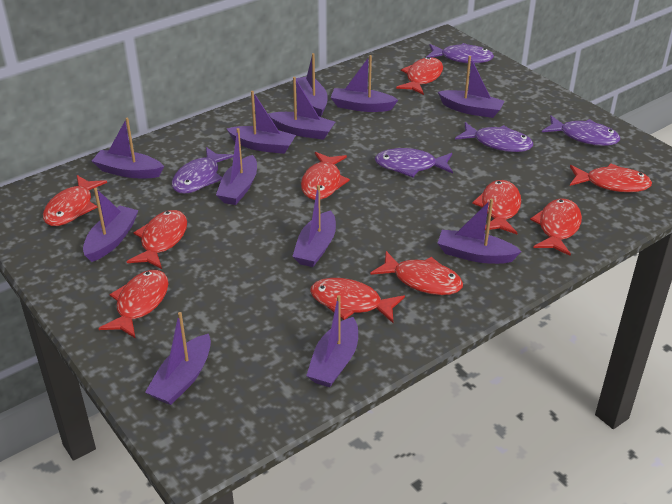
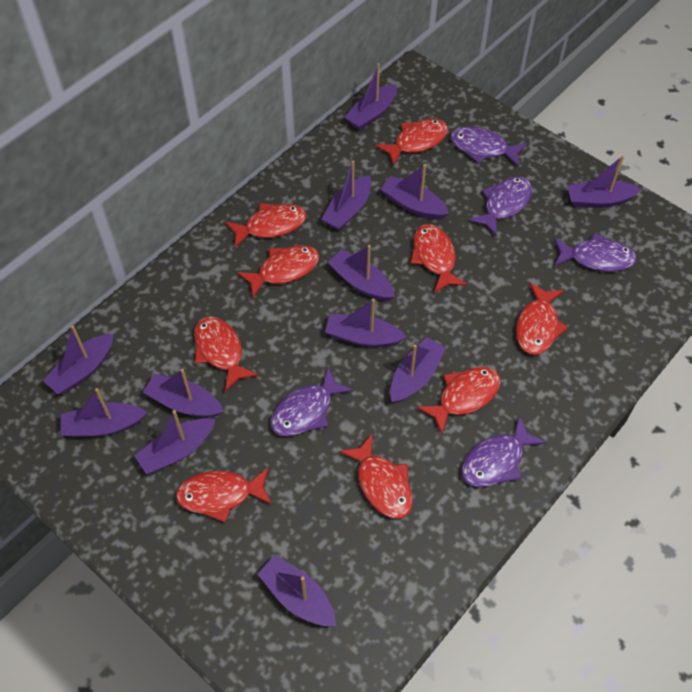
red fish: [43,175,107,226] [98,270,169,339] [127,210,187,269] [301,152,350,200] [310,278,405,323] [370,251,463,295] [396,57,443,95] [472,180,521,234] [530,198,582,256] [570,163,652,192] = 10 -> [175,467,272,522] [194,316,259,392] [225,203,306,248] [237,245,320,298] [339,434,413,519] [375,119,448,166] [410,224,467,293] [417,367,500,435] [516,282,568,355] = 9

